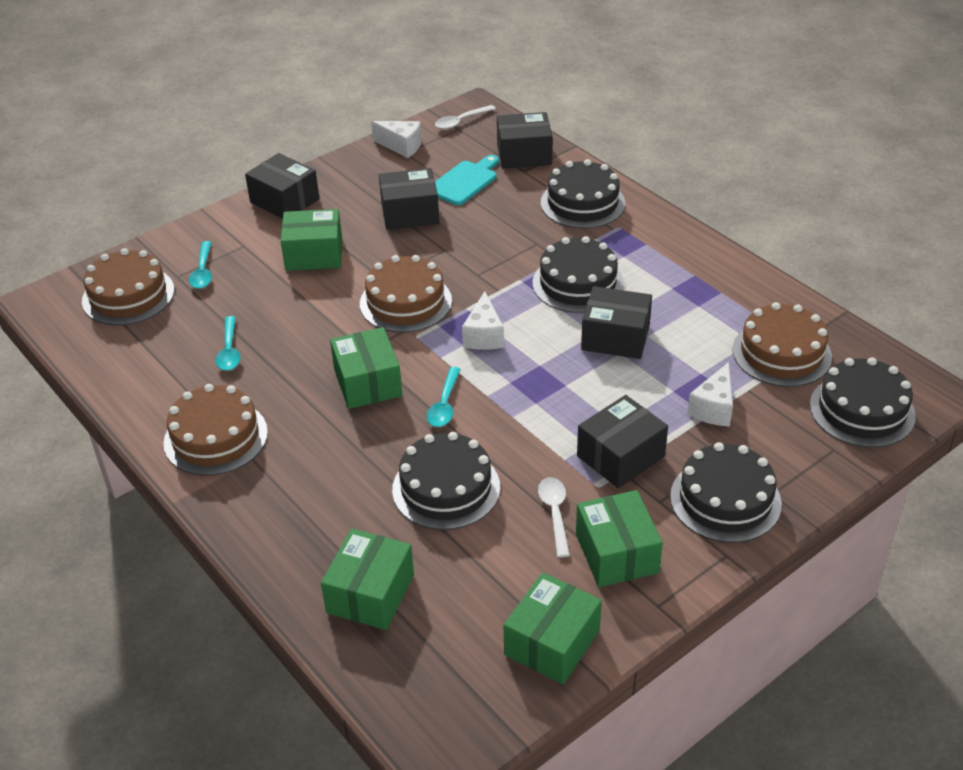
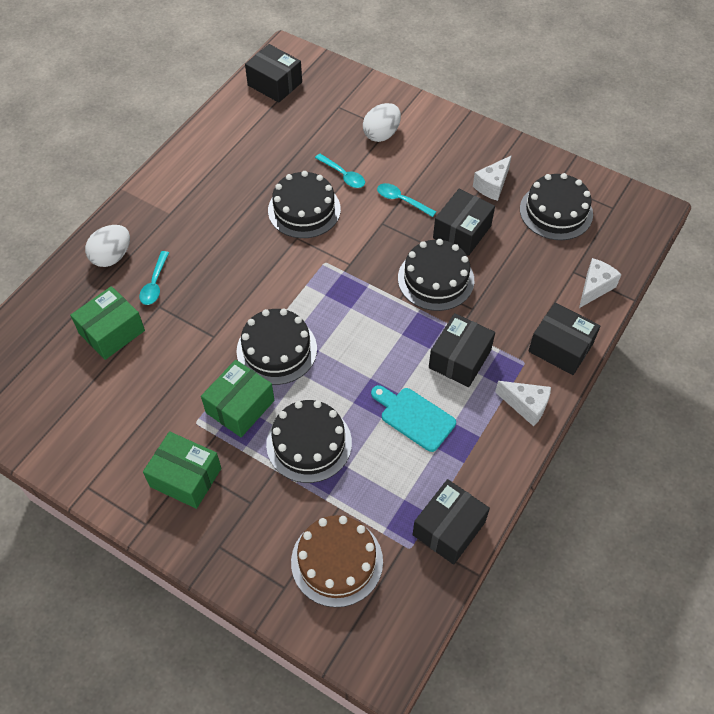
brown cake: [82,248,174,325] [163,384,268,476] [360,255,452,333] [732,302,832,387] = 4 -> [291,515,383,607] = 1
green box: [280,209,342,271] [321,529,414,630] [330,327,402,409] [504,572,602,684] [576,490,663,587] = 5 -> [70,286,145,360] [143,431,221,509] [201,360,274,437] = 3
white egg: none = 0 -> [85,225,130,267] [363,103,401,142] = 2
white spoon: [435,105,496,129] [538,477,570,557] = 2 -> none = 0

